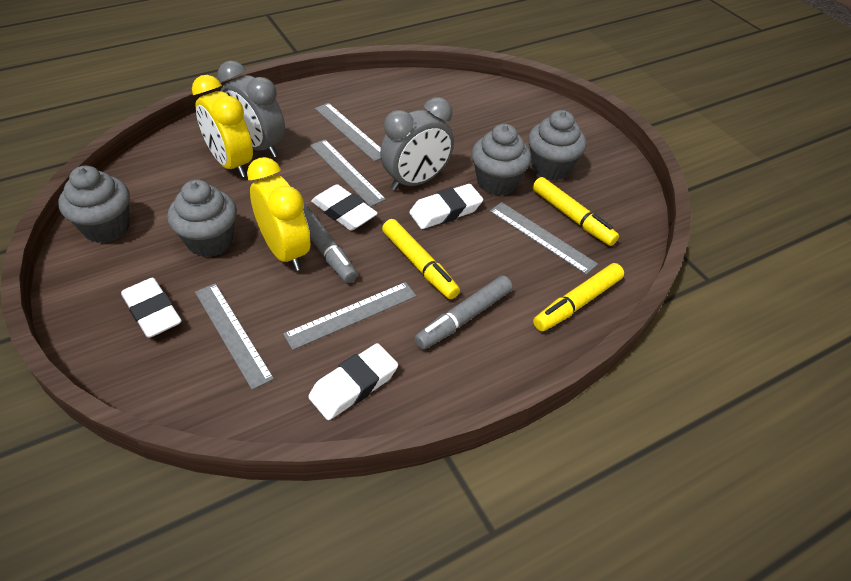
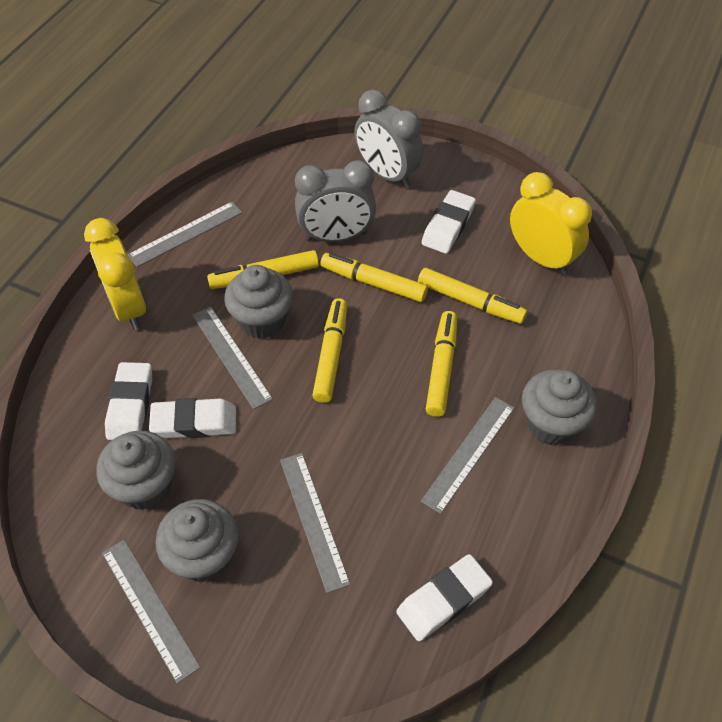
grey marker: [303,204,358,283] [414,275,513,350] = 2 -> none = 0
yellow marker: [382,219,460,299] [533,177,619,246] [533,263,624,332] = 3 -> [207,250,319,289] [312,298,347,403] [320,253,428,302] [418,268,527,324] [426,311,457,417] = 5

